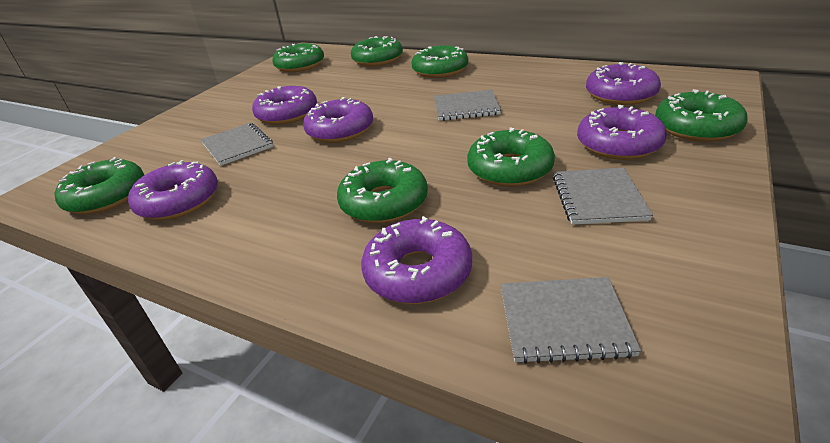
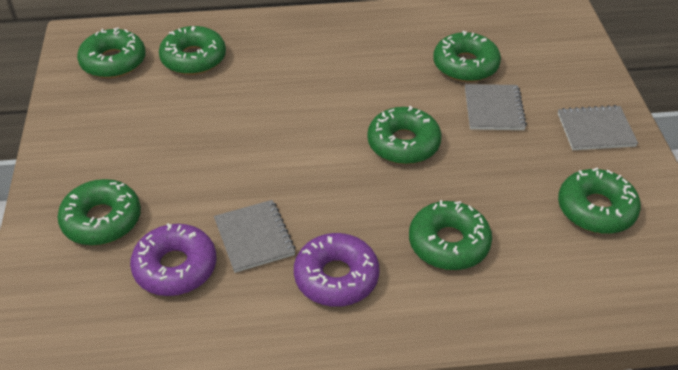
grey notebook: [201,123,273,166] [434,90,501,121] [501,277,641,364] [553,167,653,225] = 4 -> [214,200,296,273] [465,84,527,130] [558,105,638,150] = 3
purple donut: [128,160,218,220] [252,86,317,125] [303,97,373,143] [361,216,472,304] [577,105,667,160] [586,62,661,105] = 6 -> [130,223,216,296] [294,233,380,307] = 2

